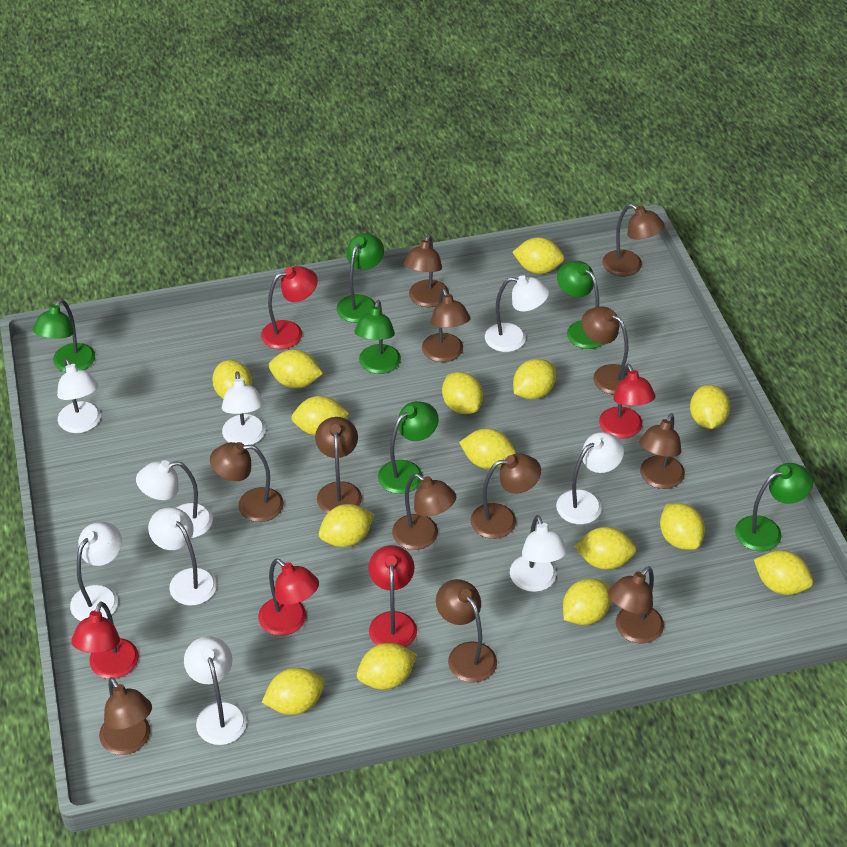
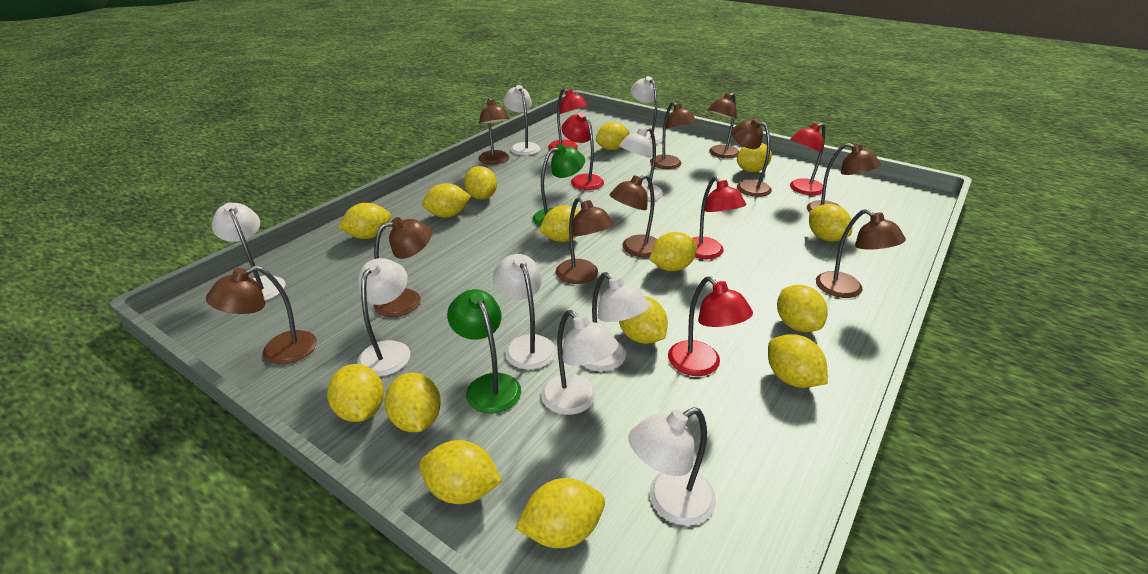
brown lamp: [99,677,152,755] [210,442,284,522] [315,417,362,514] [392,473,456,550] [404,234,449,307] [422,288,471,362] [436,579,497,683] [470,453,541,539] [581,306,629,395] [602,204,665,276] [608,566,664,644] [639,413,685,489] = 12 -> [206,266,317,365] [374,217,432,317] [479,98,510,164] [556,197,614,284] [610,174,657,257] [650,102,697,169] [708,93,739,158] [731,118,772,197] [807,143,881,212] [816,209,906,298] = 10
green lamp: [33,299,95,372] [336,233,384,323] [354,300,401,374] [378,401,439,494] [557,261,603,349] [735,463,813,551] = 6 -> [447,289,521,414] [532,144,585,226] = 2

